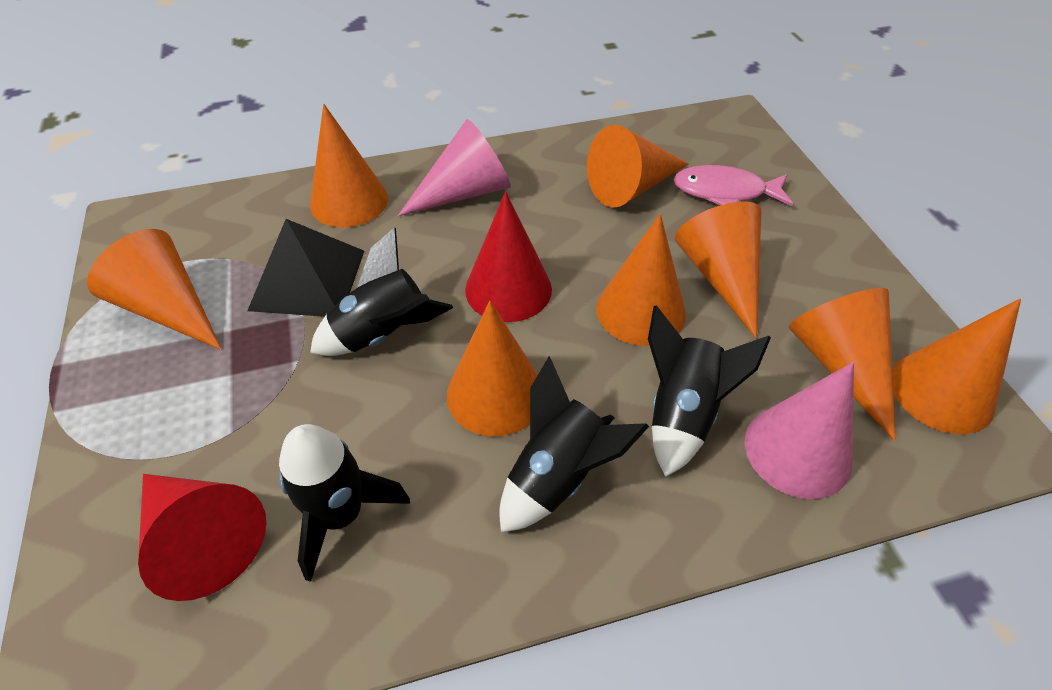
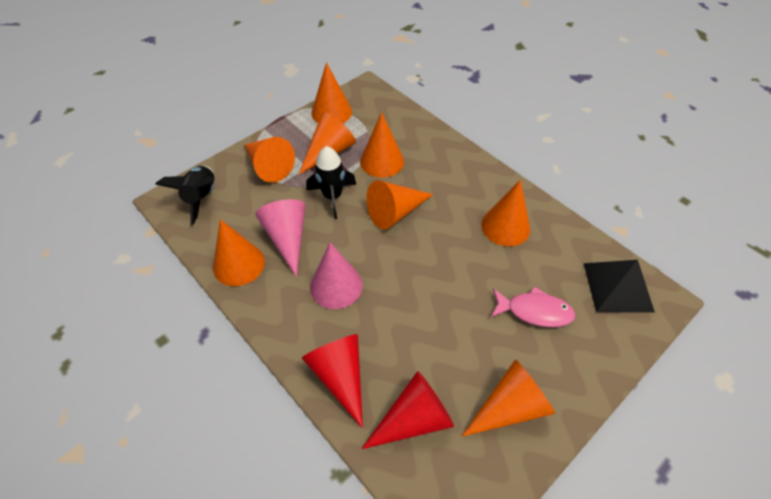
black rocket: [279,424,410,582] [310,227,453,356] [499,356,649,532] [648,305,771,477] = 4 -> [155,166,214,225] [306,146,356,219] = 2

